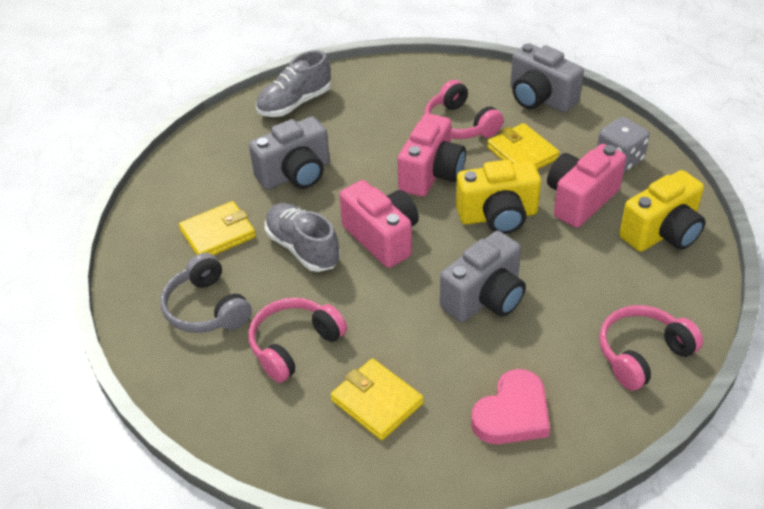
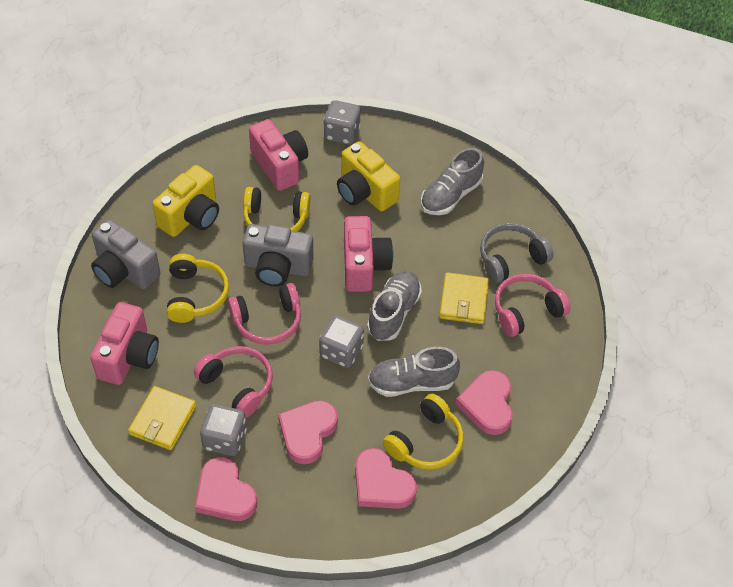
grey camera: [249,116,330,190] [440,231,526,322] [510,43,584,113] = 3 -> [91,219,160,289] [243,224,314,286] = 2
grey dice: [597,117,650,173] = 1 -> [200,404,247,456] [319,316,364,368] [323,100,361,145] = 3
grey shoe: [256,50,331,117] [265,203,340,272] = 2 -> [367,271,422,341] [368,347,460,397] [421,148,484,215] = 3
pink heart: [471,369,550,444] = 1 -> [195,457,257,521] [278,400,338,464] [355,448,417,509] [456,370,513,435] = 4
yellow headphones: none = 0 -> [167,254,229,323] [243,187,310,231] [383,394,464,469] = 3
yellow wallet: [179,201,256,255] [330,358,424,440] [487,123,560,169] = 3 -> [128,386,196,450] [439,272,489,324] = 2

